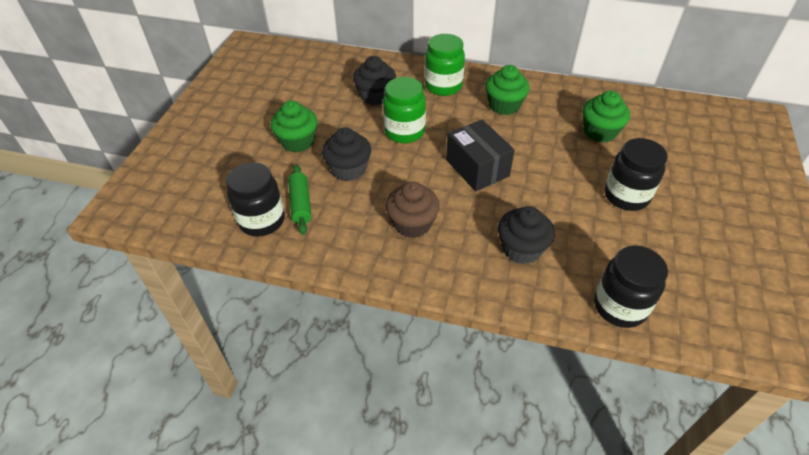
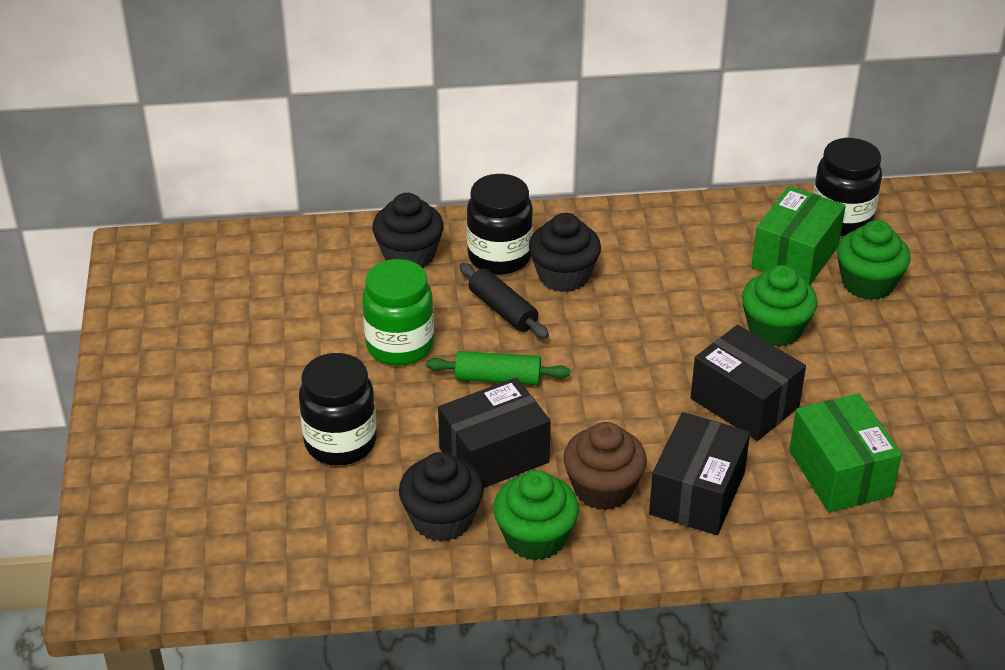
black box: [446,120,515,191] = 1 -> [438,378,551,488] [649,412,750,535] [691,325,806,441] = 3
black rolling pin: none = 0 -> [459,263,549,339] = 1
green box: none = 0 -> [751,186,846,285] [789,393,902,513] = 2
green jar: [383,77,426,143] [425,34,465,96] = 2 -> [362,259,434,365] = 1

